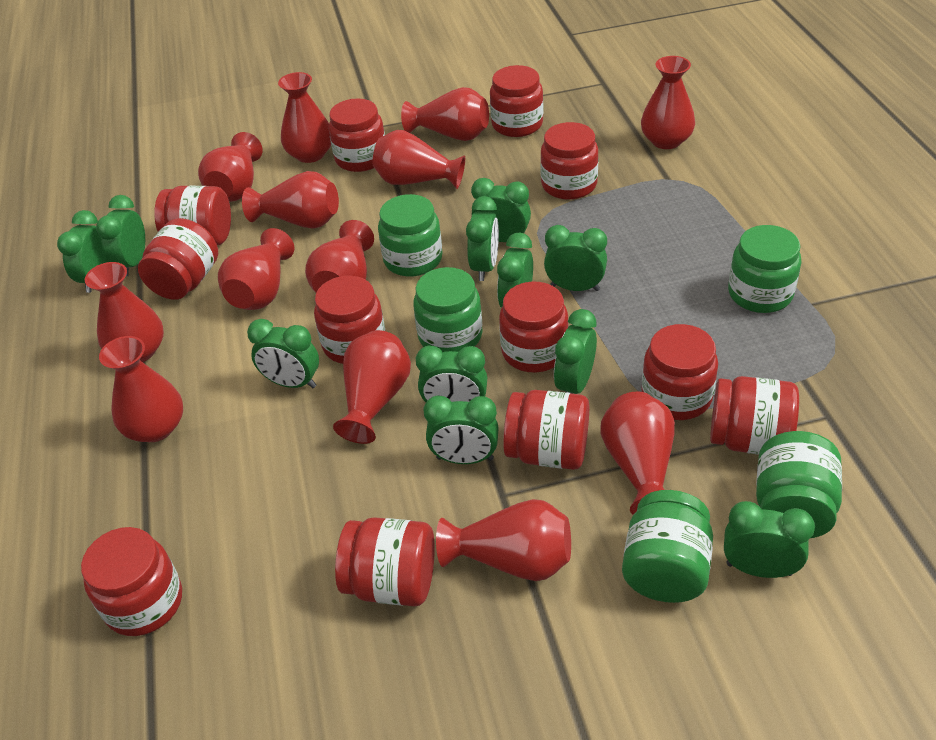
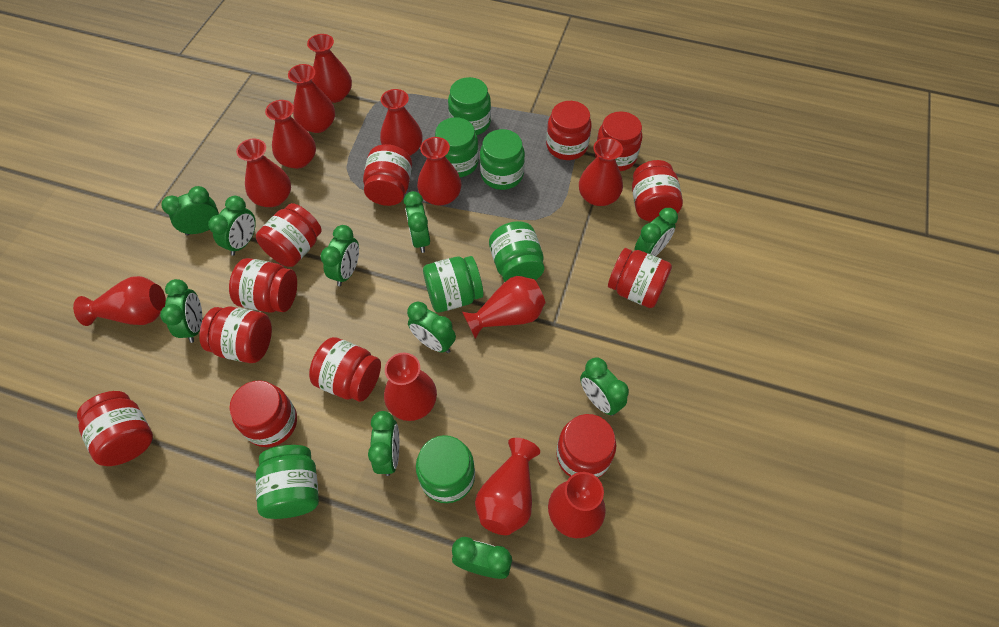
green clock: [57,210,108,293] [96,195,145,276] [247,319,319,388] [416,346,487,402] [423,396,499,464] [466,196,499,281] [471,178,531,242] [497,233,533,308] [544,225,607,291] [554,309,597,394] [724,501,815,578] = 11 -> [160,279,202,343] [161,186,219,236] [208,196,256,256] [320,225,359,286] [368,411,399,476] [404,191,430,253] [407,302,456,353] [452,537,512,579] [580,358,629,416] [635,208,678,256] = 10
green jar: [378,194,443,277] [413,267,483,352] [622,490,713,603] [728,225,802,313] [756,431,842,538] = 5 -> [256,445,319,519] [416,435,475,503] [423,256,483,312] [435,117,479,177] [448,77,491,135] [480,129,525,190] [489,221,545,282] = 7
red vase: [85,262,164,362] [99,336,183,442] [198,132,263,202] [218,228,294,310] [242,171,339,229] [278,72,331,163] [305,220,374,293] [333,330,411,444] [373,130,465,189] [401,87,489,141] [436,499,571,581] [601,392,675,515] [641,56,695,149] = 13 -> [73,276,166,326] [236,139,291,207] [265,100,316,169] [288,64,335,133] [307,34,352,103] [380,89,423,156] [384,353,437,421] [417,137,462,206] [462,276,545,339] [475,438,540,535] [548,472,606,538] [579,138,623,206] = 12

